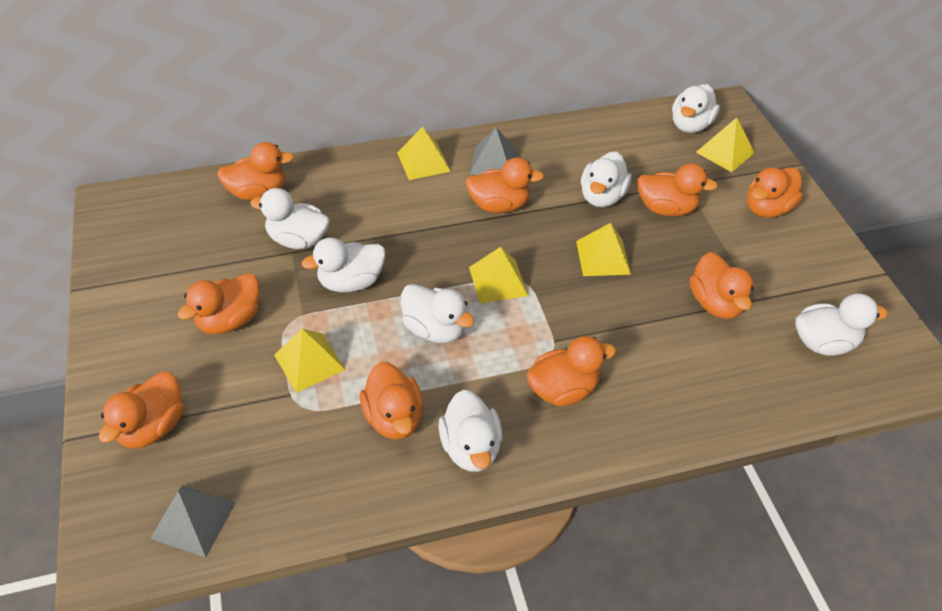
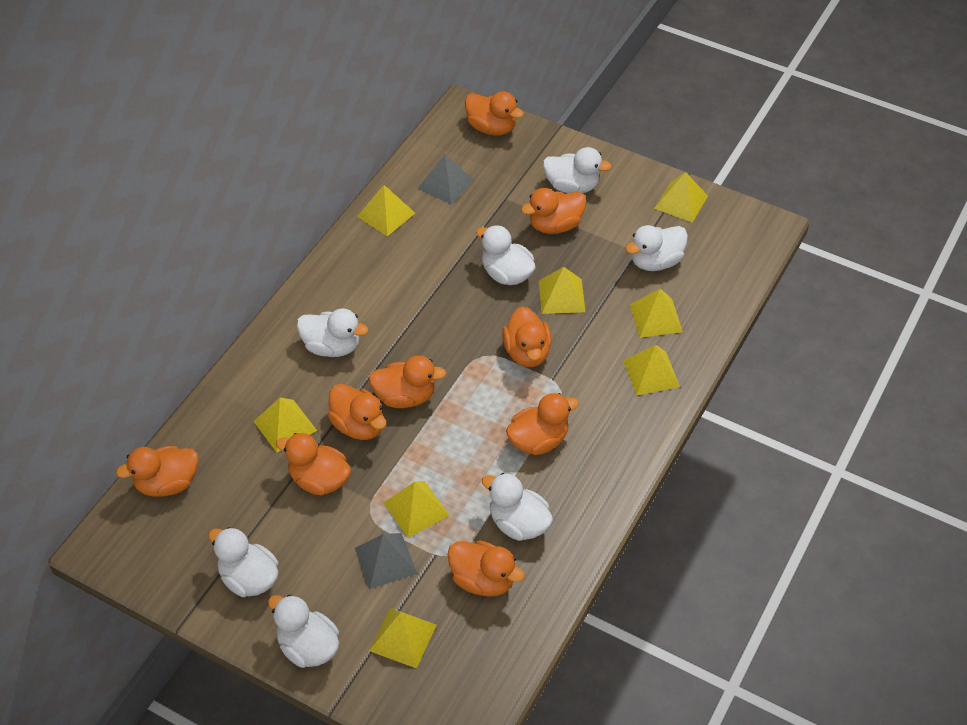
yellow pyramid: [274,329,345,393] [397,127,451,180] [469,247,528,304] [576,223,631,276] [696,118,755,172] = 5 -> [253,398,317,453] [357,185,415,236] [369,608,437,669] [384,481,450,538] [539,267,585,314] [623,345,680,396] [630,289,683,338] [654,172,708,222] = 8

